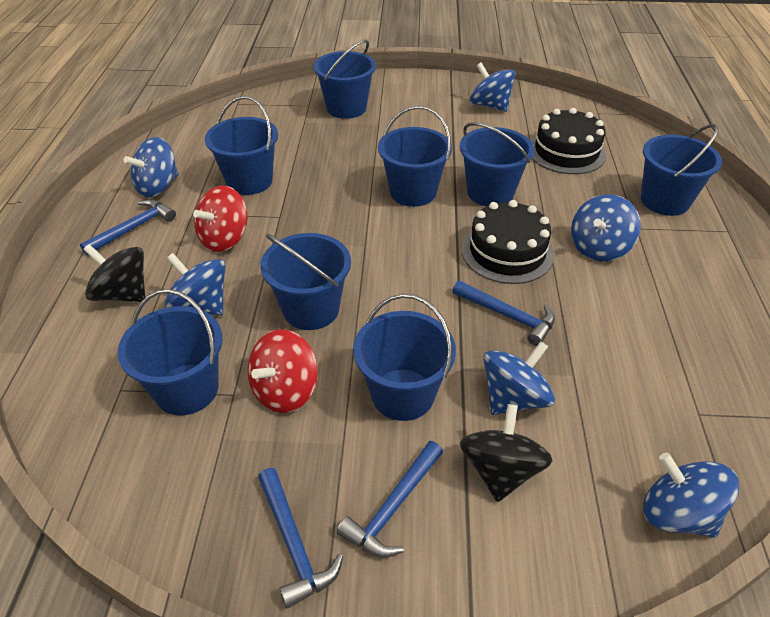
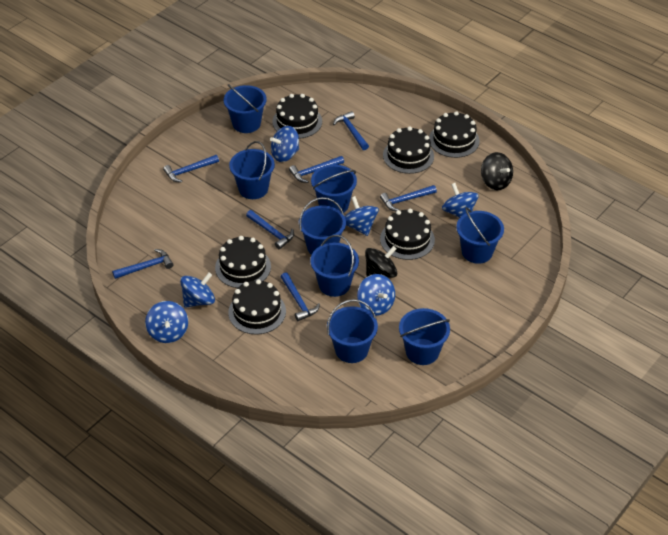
black cake: [462,200,554,284] [531,108,606,174] = 2 -> [215,236,271,288] [228,279,286,335] [272,94,322,139] [380,209,435,260] [383,126,434,174] [429,111,480,158] = 6
blue hammer: [80,199,176,256] [258,468,343,609] [337,441,443,558] [452,280,555,346] = 4 -> [112,249,173,279] [163,155,219,183] [246,210,294,249] [281,272,320,321] [289,156,344,183] [333,111,369,150] [380,185,437,211] = 7
red spinning top: [193,186,248,252] [247,329,318,413] = 2 -> none = 0

